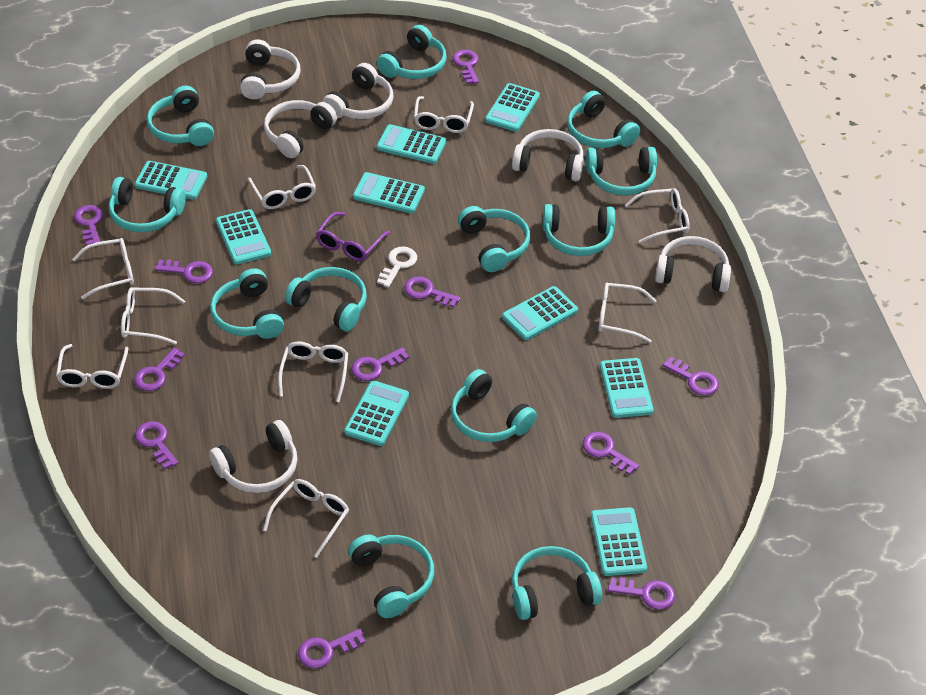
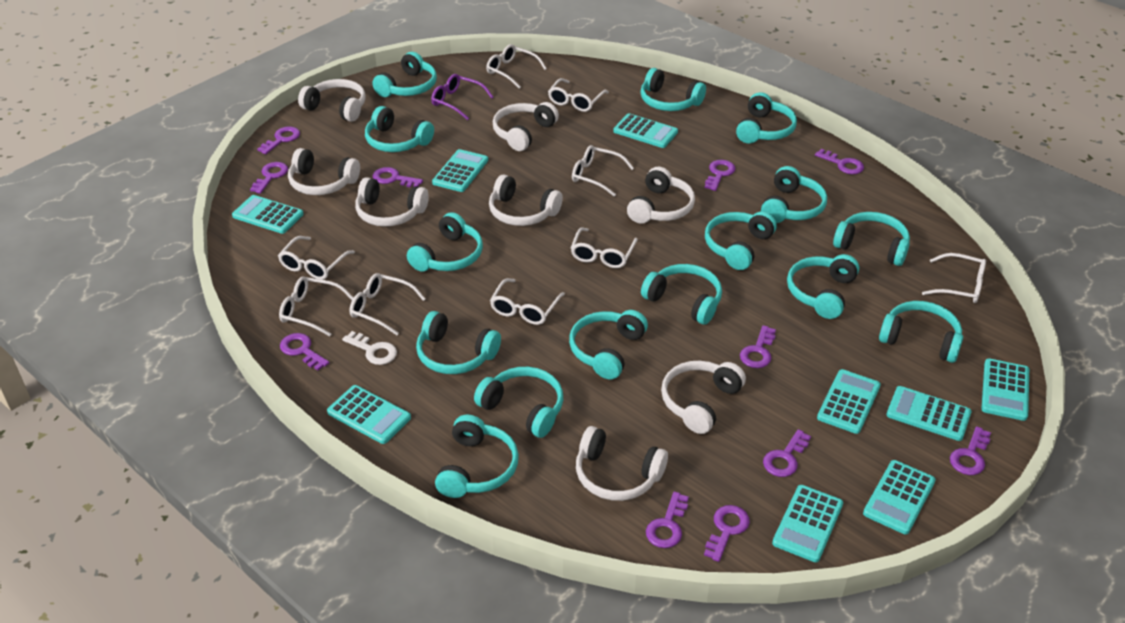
turquoise headphones: [109,177,186,232] [147,86,214,146] [210,268,284,339] [285,267,367,331] [348,534,434,618] [377,25,446,79] [451,369,537,442] [458,206,530,272] [512,546,602,620] [543,204,615,256] [567,91,640,148] [586,147,657,195] = 12 -> [365,106,434,152] [373,52,437,97] [407,212,483,272] [416,311,501,374] [435,415,519,498] [474,367,563,438] [569,310,648,379] [640,68,706,111] [641,264,722,325] [705,211,777,270] [736,92,797,144] [761,166,827,223] [787,254,859,319] [833,212,910,266] [879,301,963,363] = 15
white headphones: [209,420,298,493] [240,39,301,99] [264,100,337,158] [322,63,394,119] [512,129,584,181] [655,236,731,292] = 6 -> [288,148,360,195] [298,79,366,122] [355,177,429,227] [489,174,563,226] [493,102,559,151] [576,426,668,501] [627,167,695,224] [661,361,746,434] = 8

